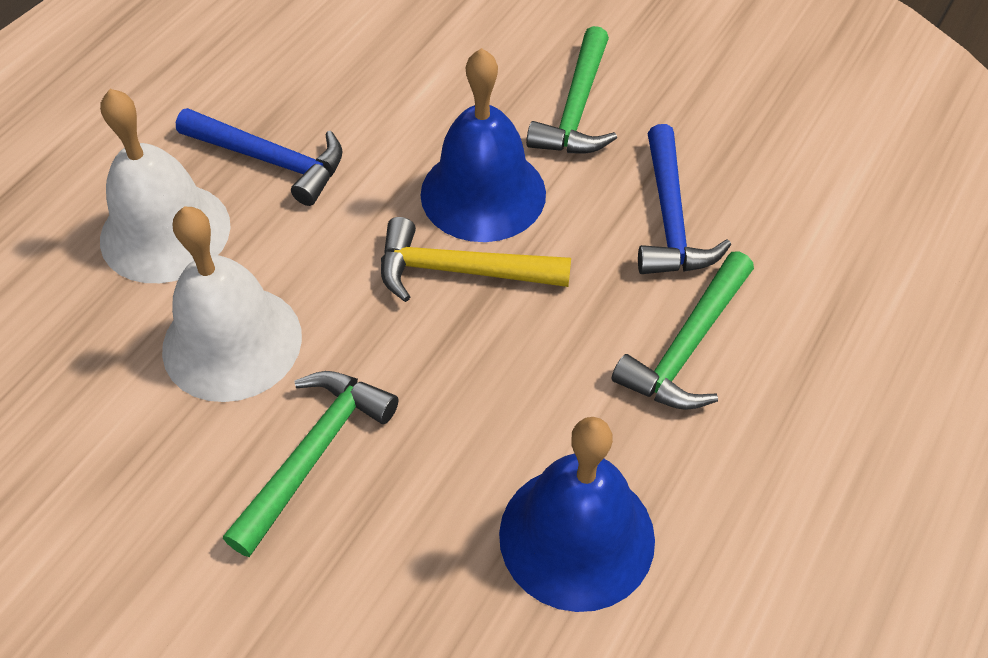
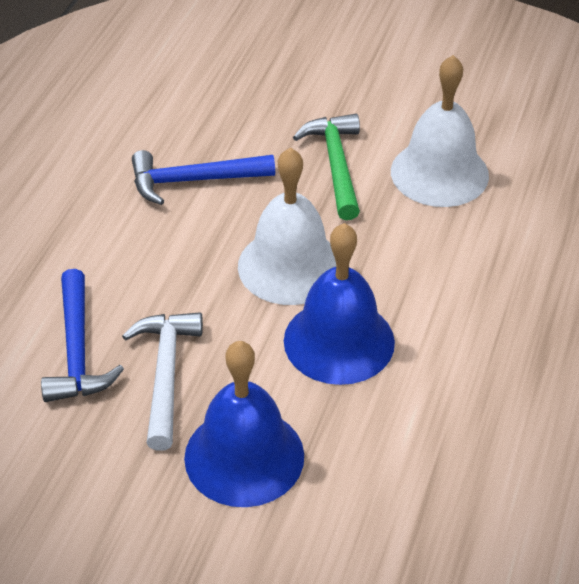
green hammer: [223,371,398,557] [526,26,617,153] [612,252,754,410] = 3 -> [293,114,360,220] = 1
white hammer: none = 0 -> [122,312,203,451] = 1
yellow hammer: [381,217,571,302] = 1 -> none = 0

